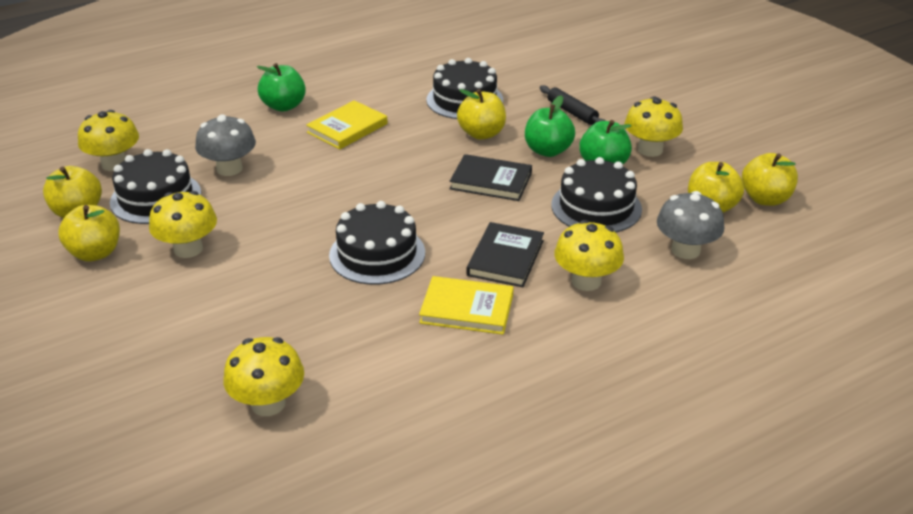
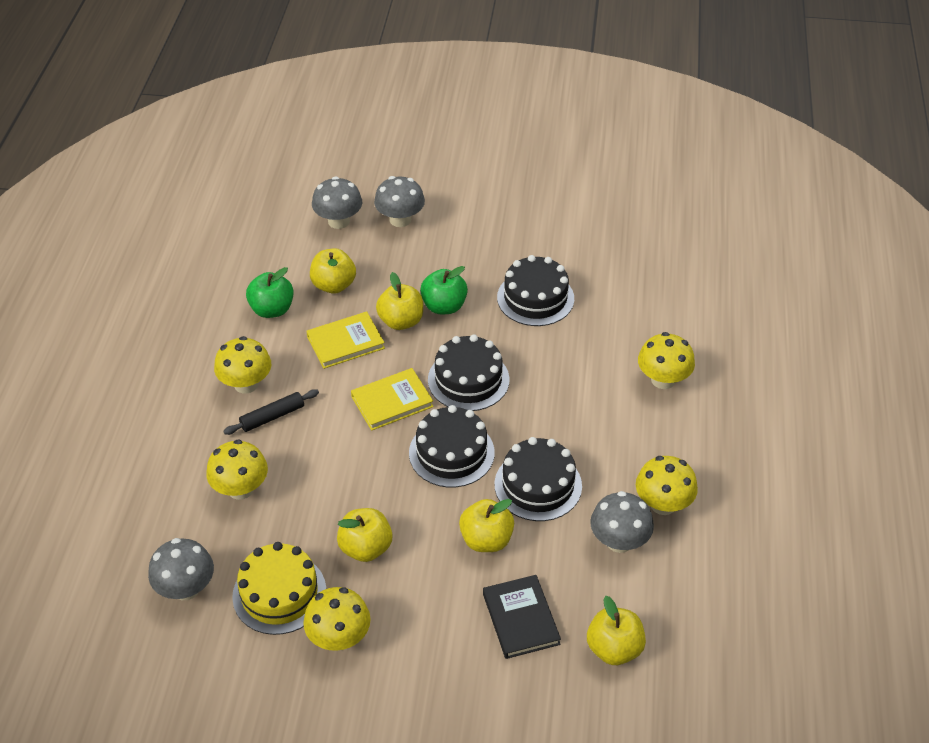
black book: [450,154,532,201] [467,222,544,287] = 2 -> [483,575,561,659] = 1
green apple: [257,63,306,112] [525,95,575,157] [579,120,632,164] = 3 -> [246,267,294,318] [420,266,468,314] = 2
grey mushroom: [195,114,256,176] [657,191,724,259] = 2 -> [148,538,214,600] [312,177,362,229] [374,176,425,227] [590,491,654,553] = 4
yellow cake: none = 0 -> [232,542,326,635] = 1

